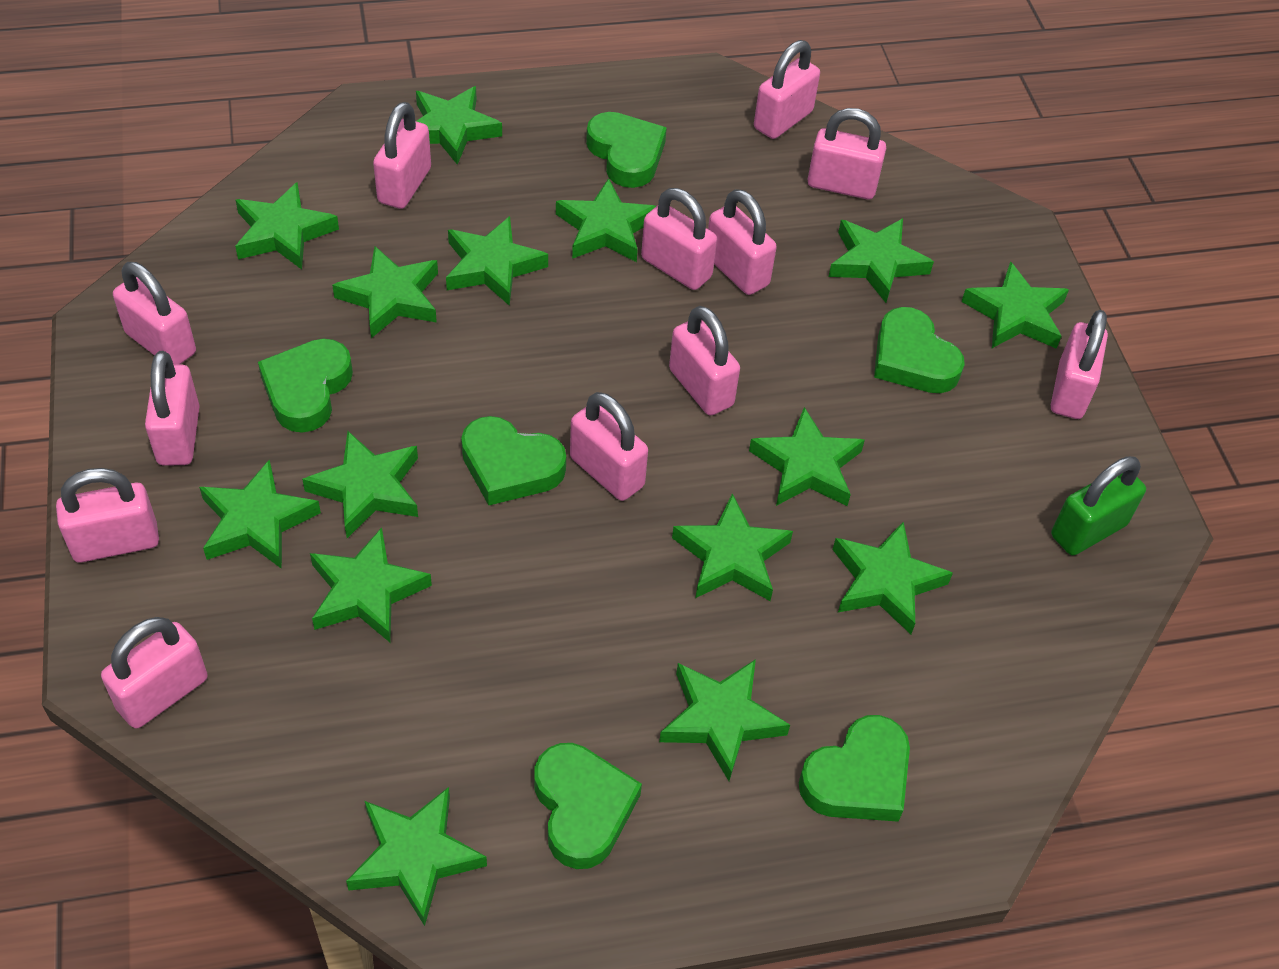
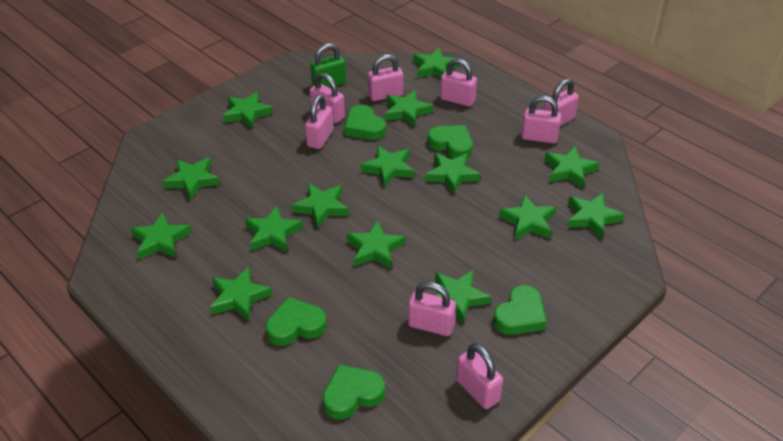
green heart: [258,339,353,433] [461,416,566,505] [534,743,642,869] [586,112,667,188] [799,715,910,822] [874,307,965,393] = 6 -> [266,297,327,346] [322,364,385,420] [344,105,386,140] [428,125,473,159] [493,285,547,335] = 5
pink padlock: [56,468,159,563] [101,617,208,728] [113,262,196,365] [145,351,200,466] [373,102,431,209] [570,392,648,501] [641,188,717,290] [669,306,740,416] [708,189,777,295] [754,40,820,139] [807,108,886,200] [1051,310,1108,419] = 12 -> [305,95,333,149] [310,73,345,123] [368,54,403,101] [408,282,456,336] [440,59,477,107] [456,343,503,409] [521,96,561,143] [544,79,579,126] = 8

